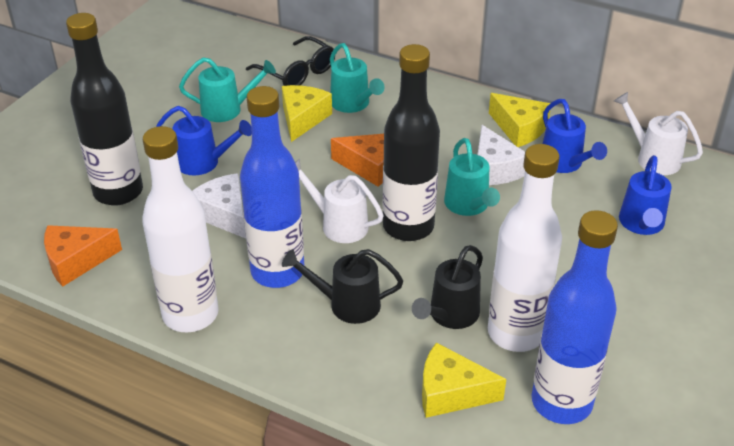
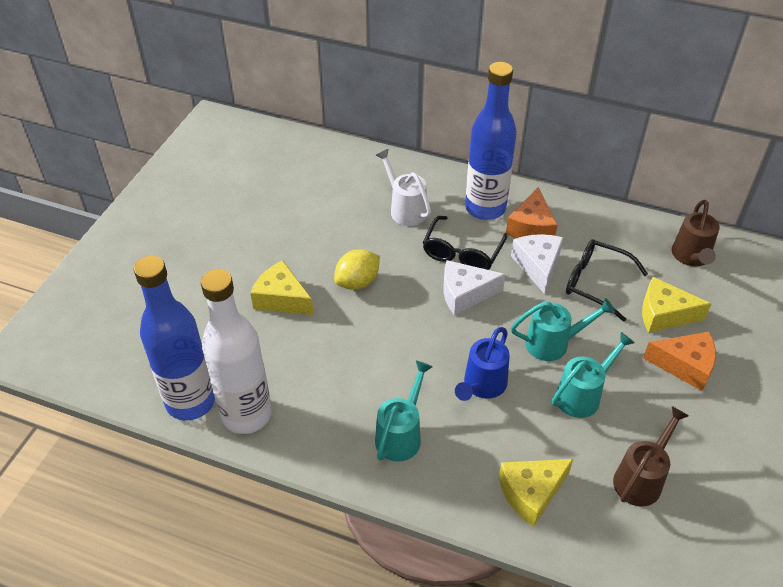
black bottle: [66,13,143,206] [383,44,440,241] = 2 -> none = 0
black glasses: [246,36,335,86] = 1 -> [423,216,507,270] [566,239,648,322] = 2
black watering can: [282,249,403,324] [412,245,483,329] = 2 -> none = 0
blue watering can: [156,106,252,175] [543,99,607,173] [619,155,672,235] = 3 -> [455,327,510,401] = 1
brown watering can: none = 0 -> [613,406,689,507] [672,200,720,266] = 2
white bottle: [142,126,218,332] [488,144,562,352] = 2 -> [201,269,272,434] = 1
white watering can: [295,159,384,243] [614,92,703,175] = 2 -> [376,149,431,226] = 1
yellow lemon: none = 0 -> [334,249,380,290] = 1

